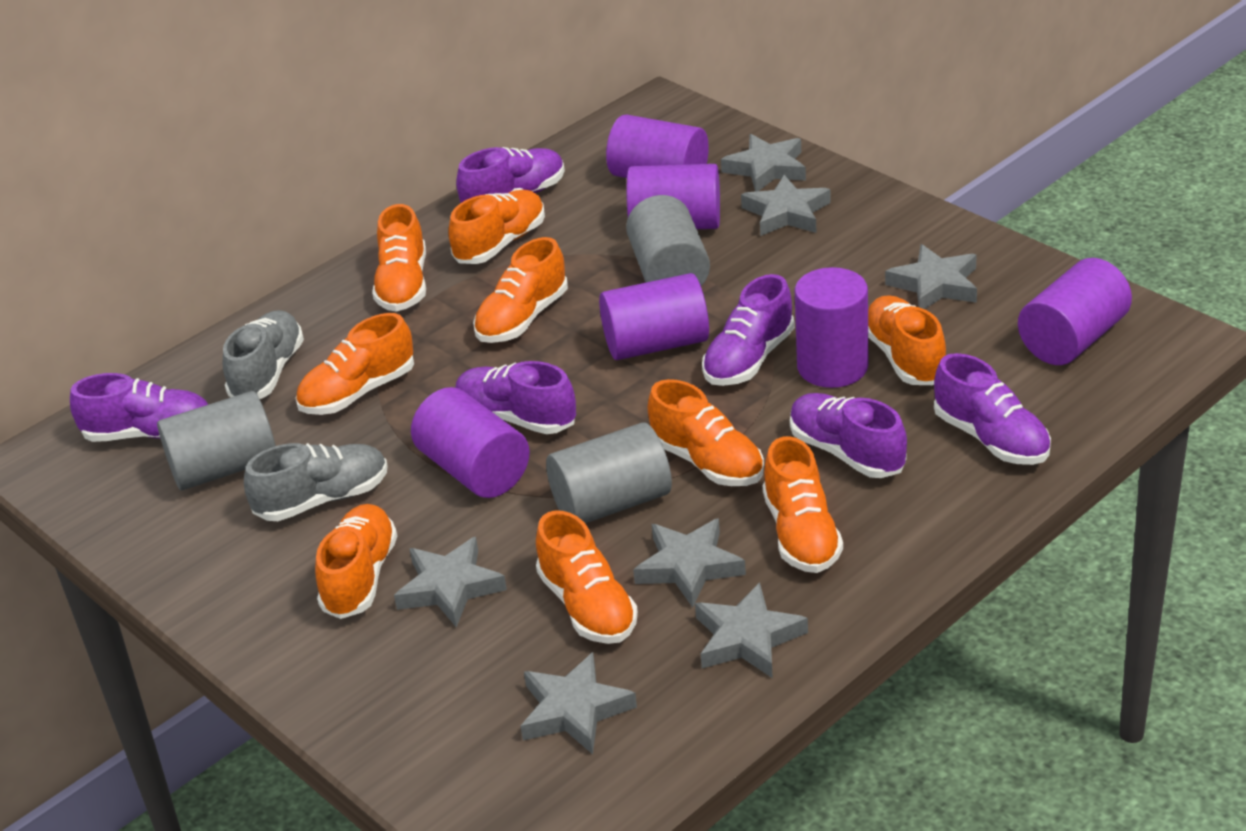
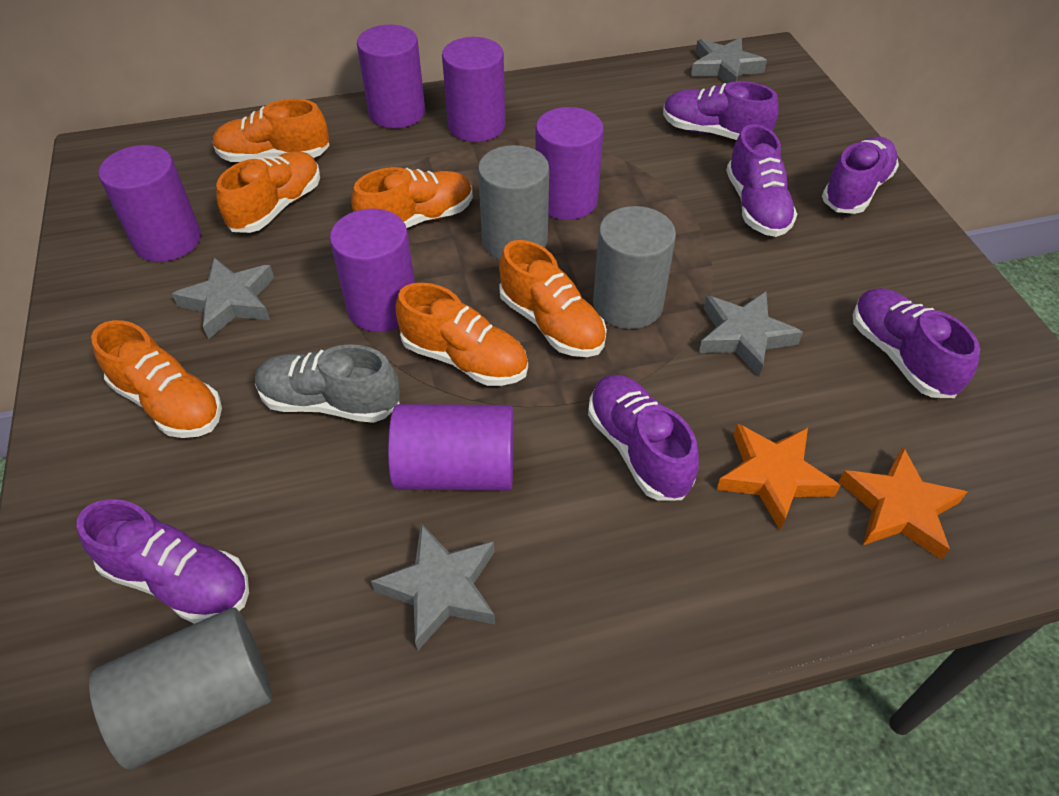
grey shoe: [223,310,304,399] [244,443,388,521] = 2 -> [255,344,400,423] = 1
grey star: [394,537,507,627] [521,652,637,754] [633,518,746,607] [695,582,808,678] [721,134,806,192] [741,175,831,236] [885,244,977,309] = 7 -> [172,257,274,339] [371,523,495,651] [691,37,767,84] [699,291,803,377] = 4
orange shoe: [296,313,414,415] [315,504,397,619] [372,204,426,312] [448,190,545,264] [473,237,568,343] [536,510,638,644] [648,379,764,486] [763,436,843,573] [868,295,946,385] = 9 -> [91,320,222,438] [213,99,330,162] [216,151,320,233] [352,167,473,228] [395,283,528,386] [499,240,607,357] = 6
orange star: none = 0 -> [716,424,841,530] [838,447,967,560] = 2

